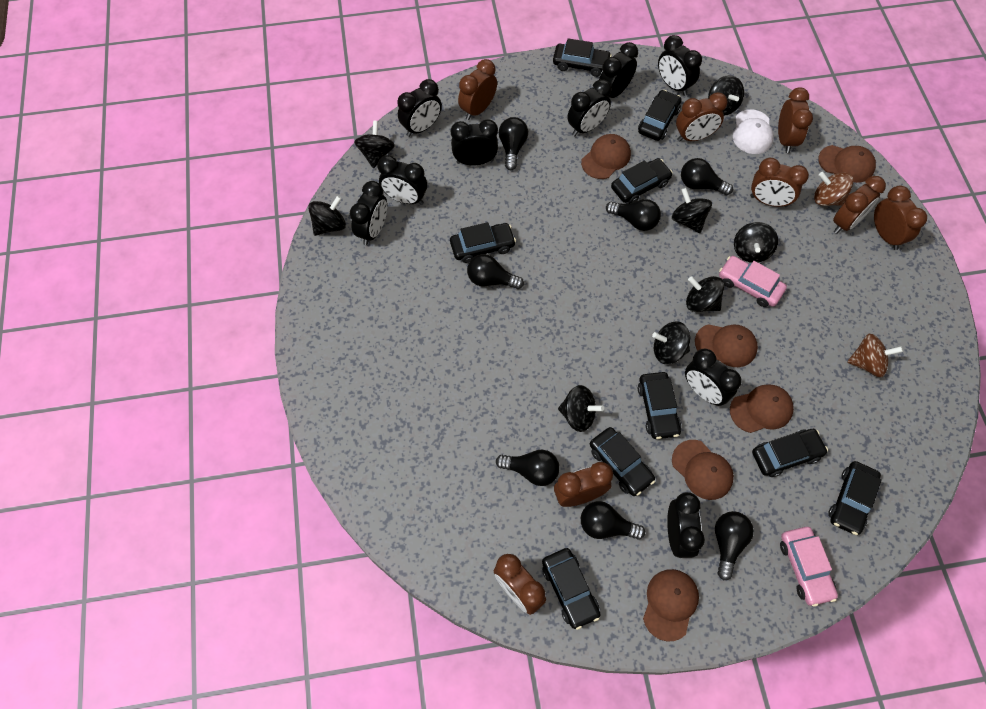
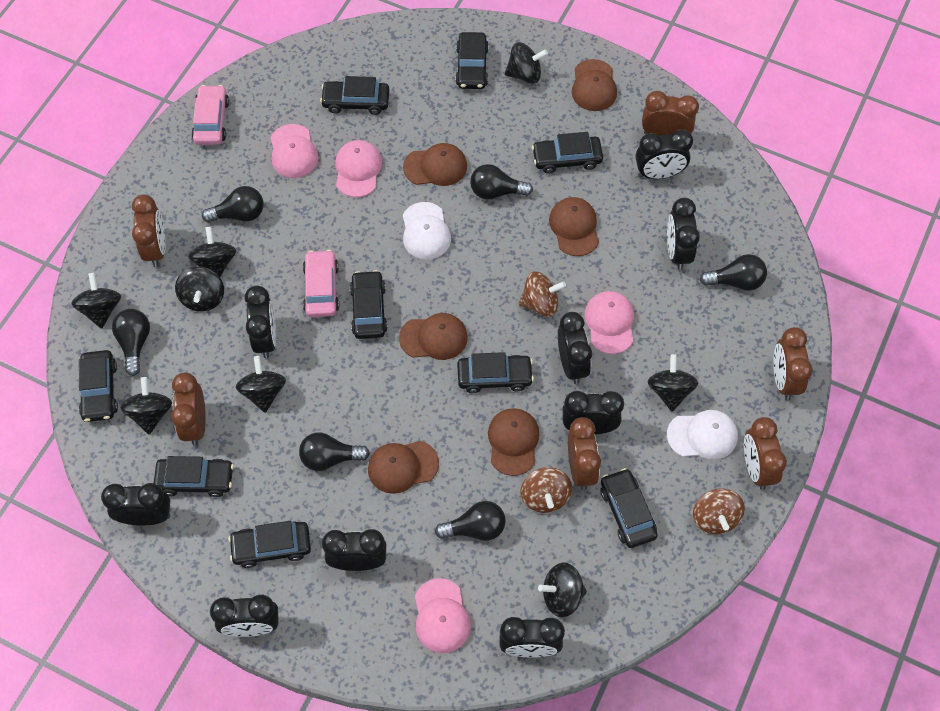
black light bulb: [467,254,524,289] [496,450,560,486] [499,117,528,170] [581,501,645,540] [606,199,661,231] [681,158,733,195] [715,511,754,581] = 7 -> [112,309,150,376] [202,186,263,222] [299,432,370,471] [435,501,506,541] [470,164,533,199] [699,254,767,291] = 6
brown clock: [458,59,497,120] [493,554,546,615] [554,462,613,507] [676,92,728,142] [750,158,809,207] [778,87,813,153] [833,176,886,234] [874,186,927,250] = 8 -> [132,194,166,267] [171,373,206,446] [568,417,601,490] [642,91,699,136] [744,417,787,490] [773,327,813,400] = 6
brown spinning top: [814,172,853,206] [847,334,903,377] = 2 -> [518,271,566,317] [520,467,572,513] [693,488,745,534] = 3
pink cap: none = 0 -> [270,124,318,178] [335,140,382,197] [415,578,471,653] [585,291,634,354] = 4
white cap: [733,109,774,154] = 1 -> [403,202,451,260] [667,410,738,460] = 2

